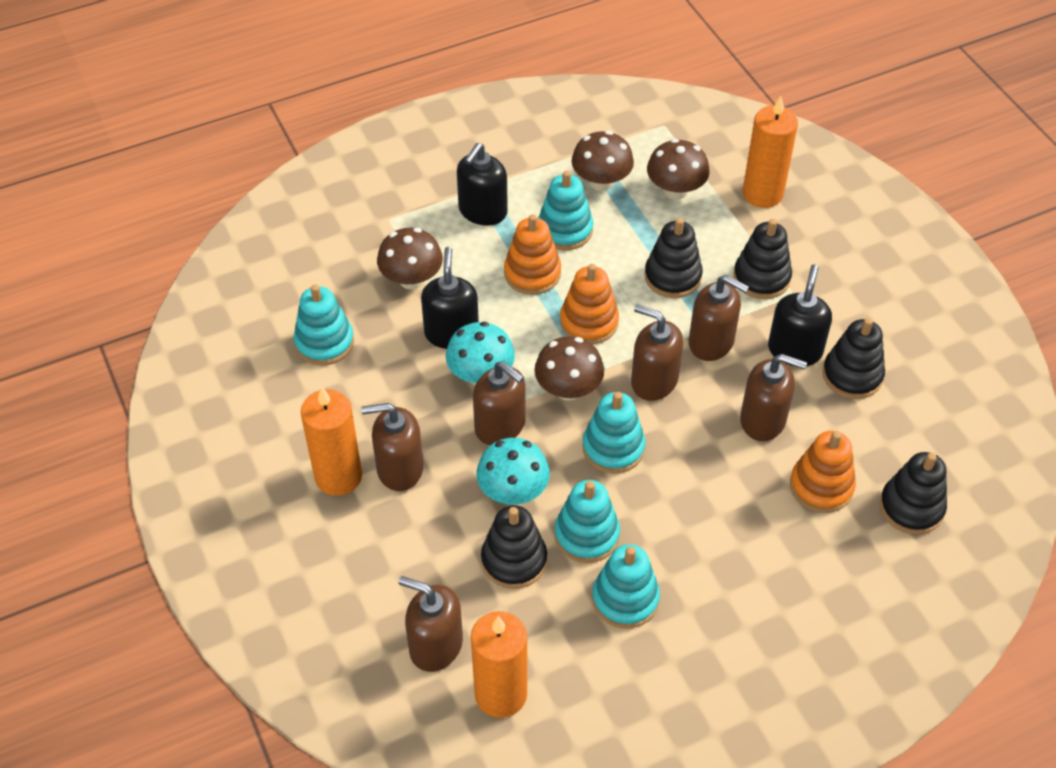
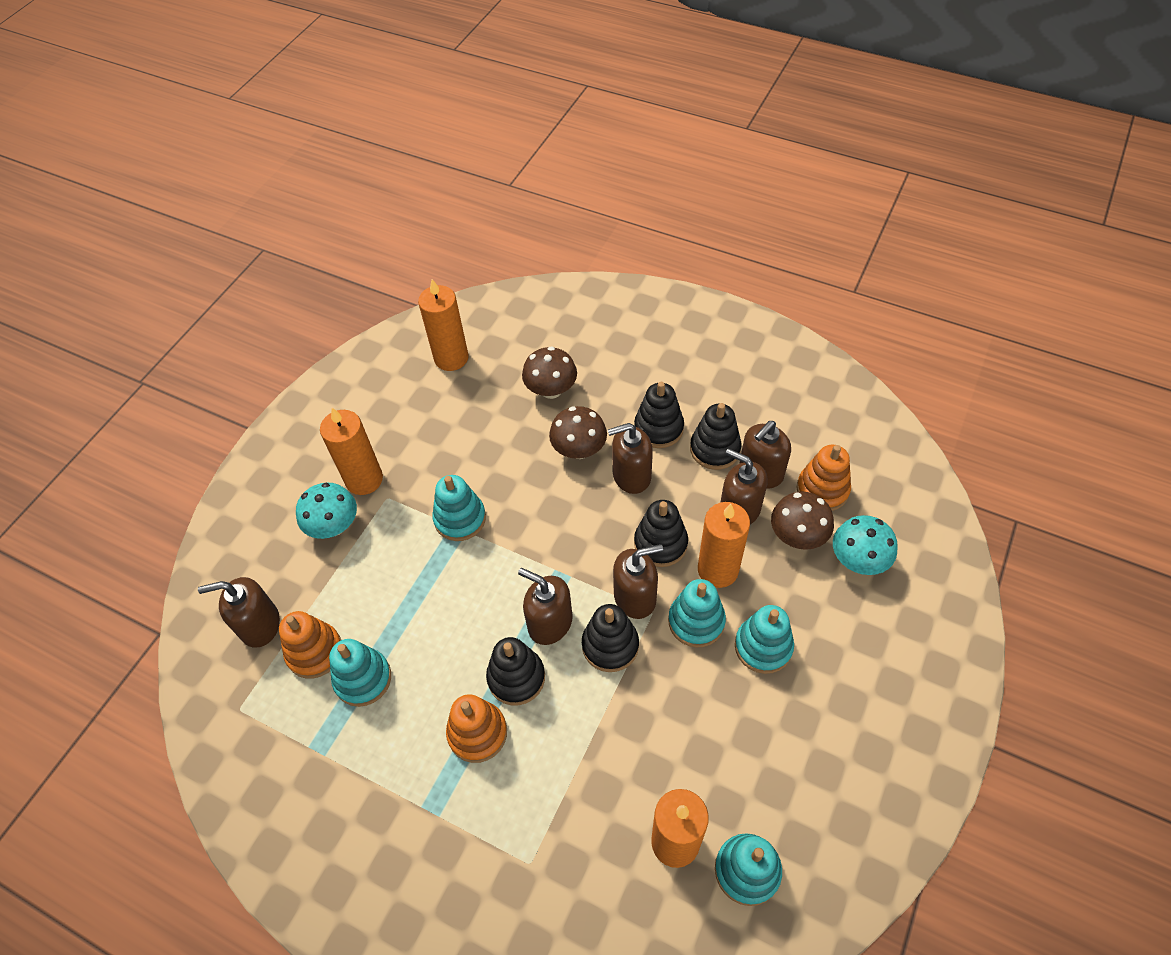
black soap dispenser: [421,247,479,349] [457,143,508,226] [768,264,832,366] = 3 -> none = 0
brown mushroom: [377,228,443,290] [535,336,604,401] [571,131,634,191] [647,139,710,200] = 4 -> [522,346,577,399] [549,406,607,459] [771,491,834,550] = 3
orange candle: [301,387,362,496] [471,611,527,718] [743,96,798,208] = 3 -> [320,408,383,495] [418,279,469,371] [651,789,709,868] [698,502,750,588] = 4

